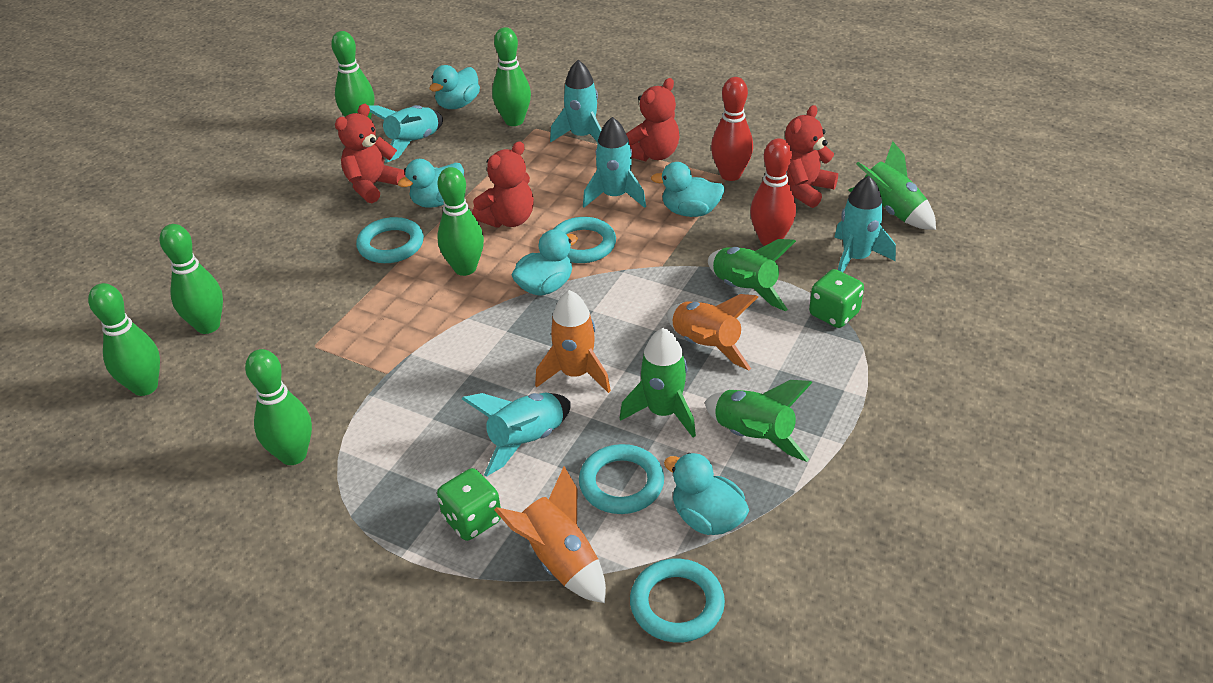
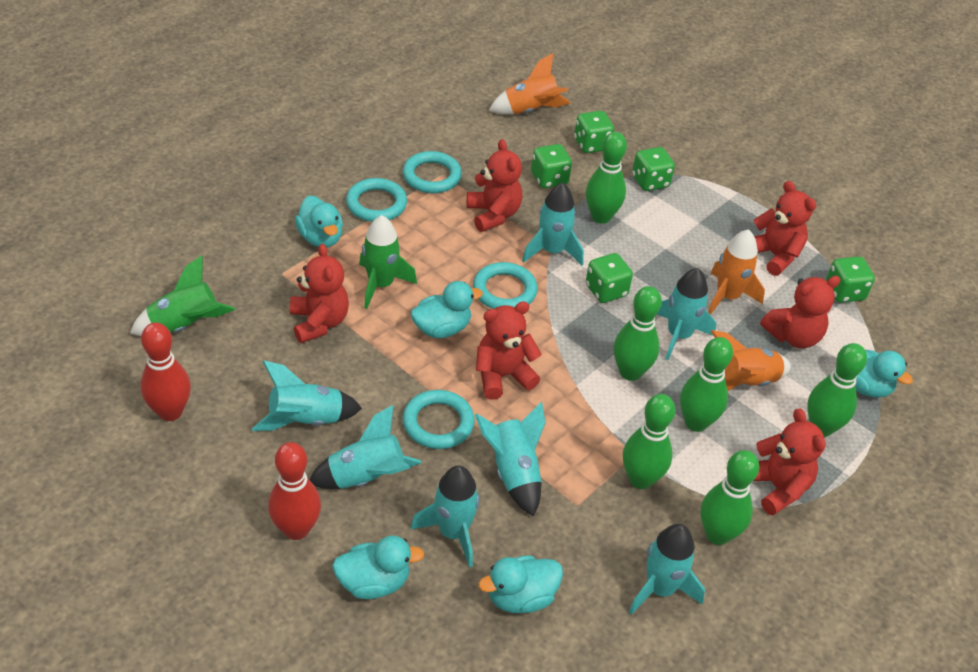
green dice: [437,468,501,541] [809,269,864,328] = 2 -> [531,144,572,188] [574,111,614,153] [586,253,633,303] [632,147,675,191] [826,256,875,303] = 5
green rocket: [620,328,696,437] [705,380,813,462] [708,239,796,311] [848,141,936,230] = 4 -> [130,255,235,336] [359,215,417,309] = 2
red teddy bear: [335,104,405,203] [472,141,534,228] [626,78,679,161] [785,105,838,208] = 4 -> [290,244,349,343] [467,139,522,232] [476,301,542,400] [753,181,816,276] [753,408,826,515] [760,276,840,348] = 6
turquoise rocket: [369,105,443,163] [462,393,571,477] [550,60,602,143] [583,117,646,208] [834,176,896,272] = 5 -> [252,360,362,431] [309,405,421,489] [411,465,480,568] [475,401,546,517] [522,183,584,265] [629,524,705,615] [657,268,716,360] = 7

